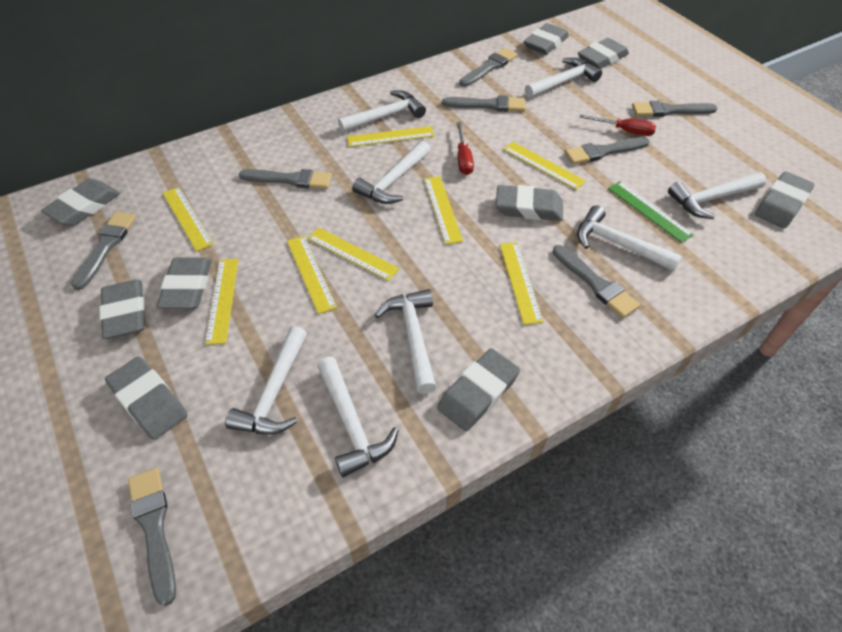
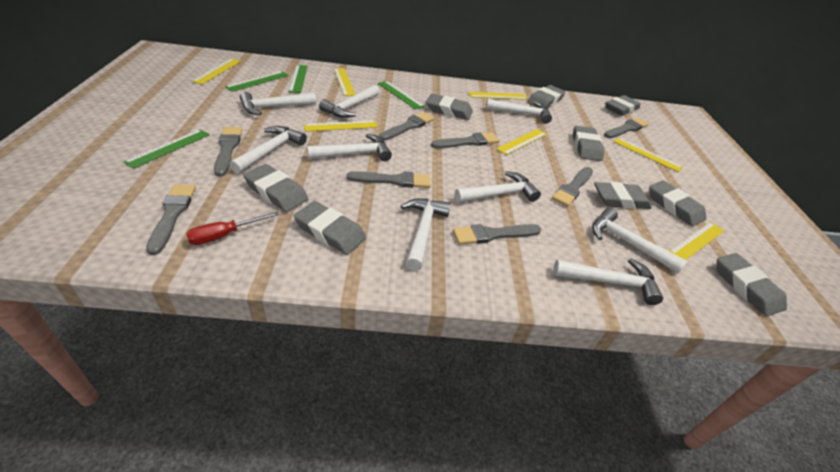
green ruler: [608,181,694,243] = 1 -> [124,129,210,169] [225,71,289,92] [288,65,308,93] [378,81,425,110] = 4
red screwdriver: [457,122,474,175] [580,114,656,136] = 2 -> [186,211,279,245] = 1
white hammer: [225,326,307,435] [317,357,399,477] [338,91,426,133] [352,141,431,204] [375,289,436,394] [525,58,602,98] [577,205,682,271] [668,172,767,219] = 8 -> [230,126,307,174] [240,92,316,115] [307,134,392,161] [319,85,380,118] [401,198,451,271] [455,171,541,203] [486,99,552,124] [553,258,663,305] [592,208,687,273] = 9
yellow ruler: [163,187,214,251] [205,259,238,345] [287,236,337,314] [307,228,399,281] [347,126,434,147] [424,176,463,245] [500,242,543,325] [503,142,586,190] = 8 -> [191,59,241,85] [304,120,378,132] [334,68,356,96] [468,92,527,100] [496,129,547,155] [614,138,683,172] [669,222,725,260] = 7

